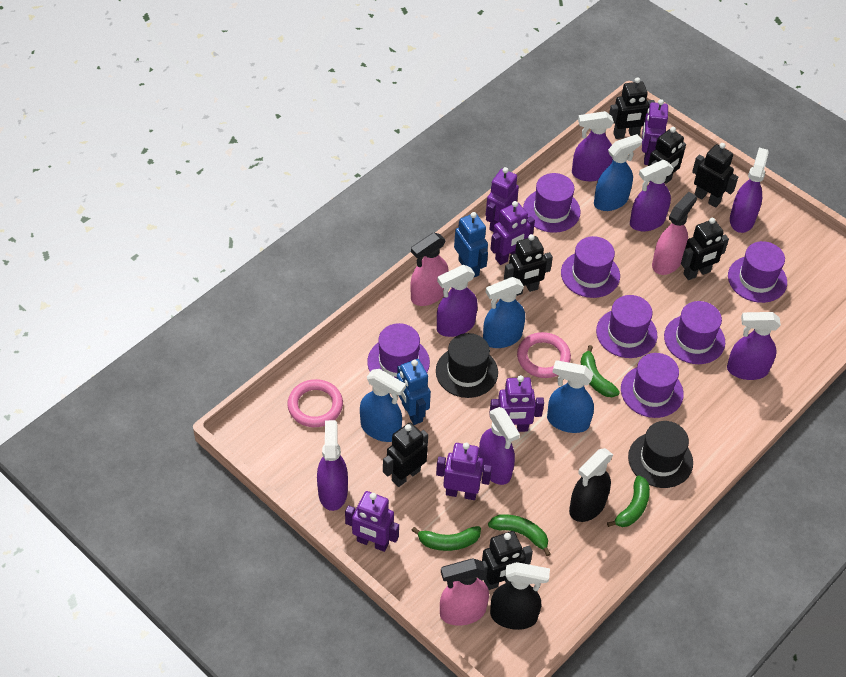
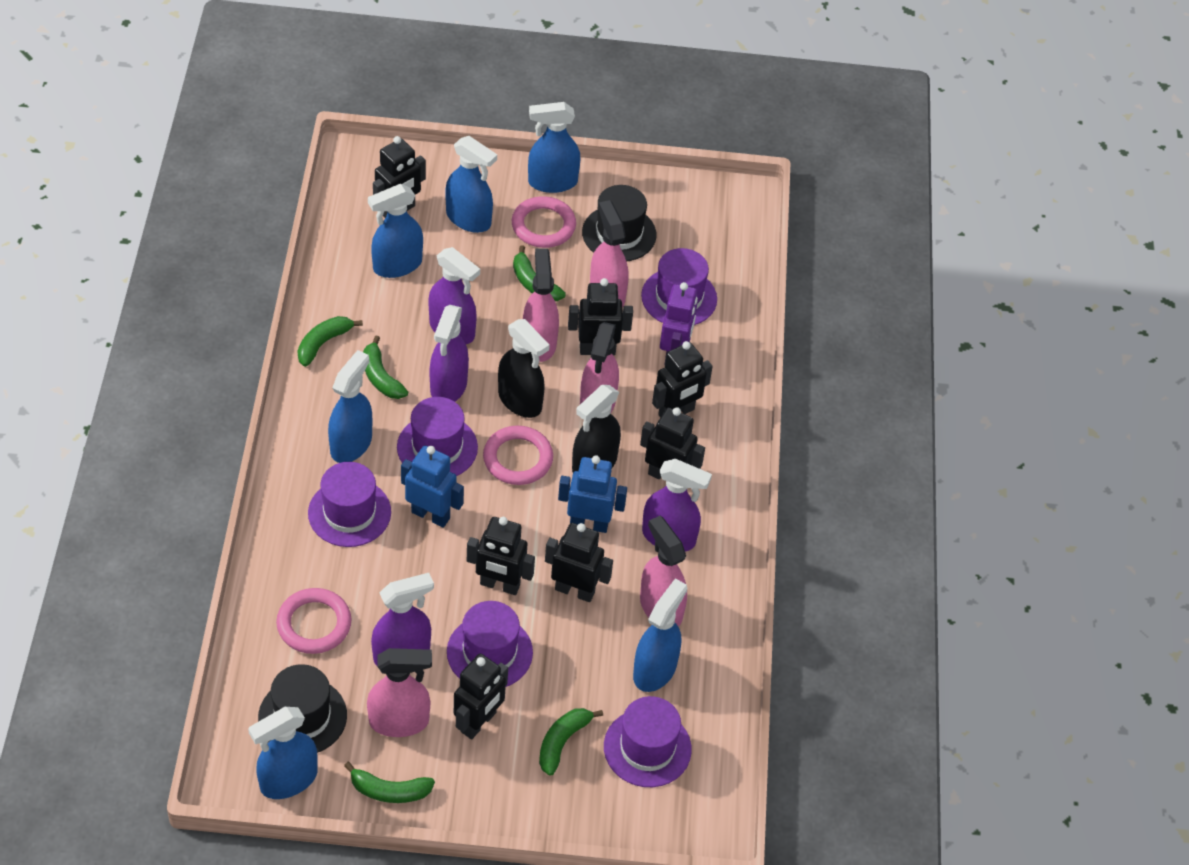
blue spray bottle: [360,369,406,442] [483,277,525,348] [547,360,594,433] [594,134,642,211] = 4 -> [248,707,317,799] [328,350,372,463] [368,184,423,278] [445,136,497,233] [528,102,581,193] [633,579,687,692] = 6
green banana: [411,526,481,551] [488,514,551,556] [581,345,620,397] [607,476,650,527] = 4 -> [298,316,363,367] [344,762,435,803] [363,336,408,399] [513,245,566,301] [539,708,603,776] = 5
pink ring: [288,379,343,427] [517,332,571,378] = 2 -> [276,588,352,654] [483,426,553,485] [512,196,576,248] = 3
pink spray bottle: [410,233,449,306] [440,558,489,626] [652,192,697,275] = 3 -> [367,648,432,737] [523,248,559,362] [580,322,619,414] [590,200,629,308] [640,516,687,627] = 5
purple hat: [367,323,430,378] [523,173,580,233] [561,236,620,298] [596,295,657,358] [621,353,684,418] [664,301,725,364] [728,241,787,303] = 7 -> [308,462,391,547] [397,397,478,476] [447,601,533,687] [604,696,692,787] [641,248,717,325] = 5
purple robot: [345,491,399,552] [436,443,492,500] [486,167,519,232] [489,375,544,432] [490,201,535,265] [642,99,668,165] = 6 -> [660,282,698,360] = 1
purple spray bottle: [317,420,348,511] [437,265,478,337] [479,407,520,485] [572,111,614,181] [630,160,674,231] [727,312,781,380] [730,148,769,233] = 7 -> [371,573,434,666] [429,247,480,344] [429,305,469,402] [642,459,712,552] = 4

